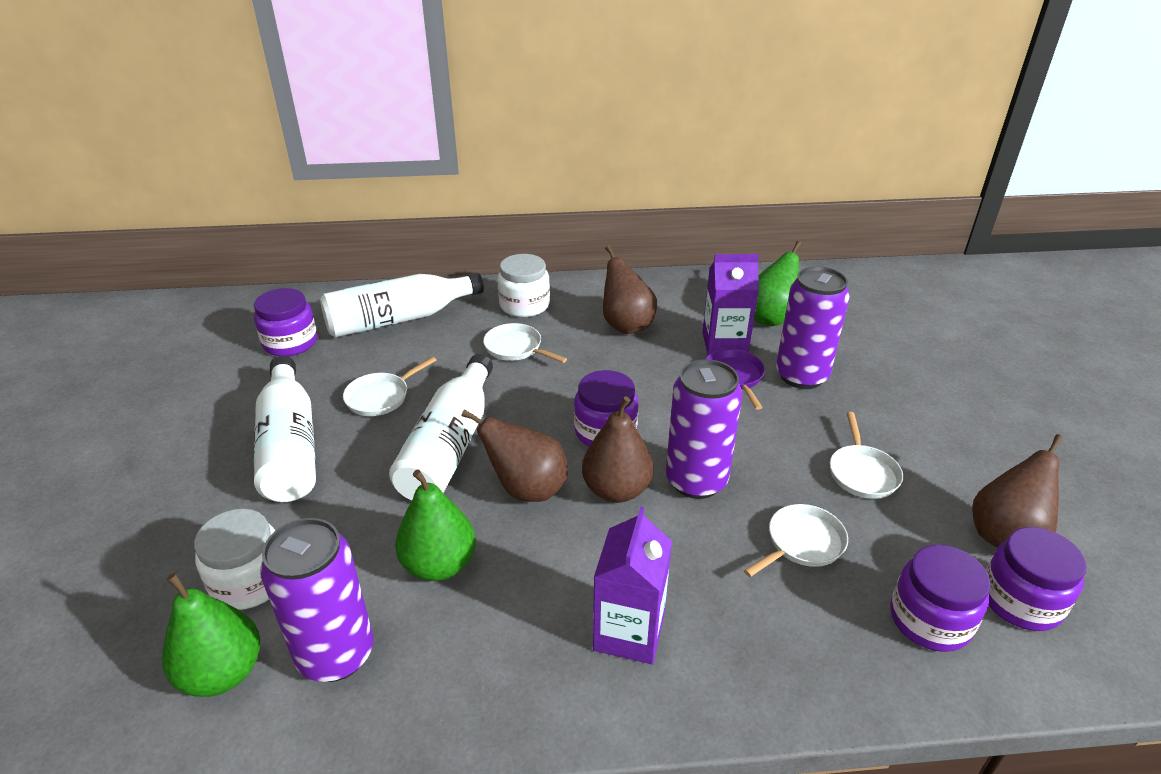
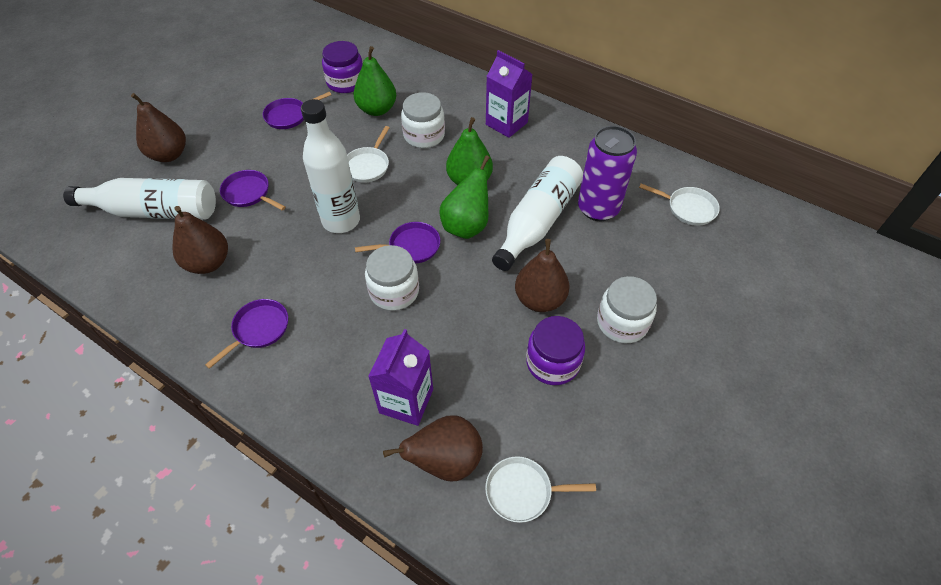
purple can: [260,518,374,682] [666,359,742,499] [776,266,850,389] = 3 -> [578,126,637,221] = 1
purple jar: [254,288,317,356] [574,370,638,447] [890,545,990,652] [986,527,1087,631] = 4 -> [322,41,363,93] [526,316,585,385] = 2
purple pan: [706,349,765,410] = 1 -> [205,299,288,369] [220,170,286,210] [262,92,331,129] [355,222,440,264] = 4
white jar: [194,509,276,610] [497,254,550,317] = 2 -> [365,245,419,311] [401,92,445,148] [597,276,657,343] = 3
white pan: [343,356,436,416] [483,323,567,363] [744,504,848,577] [830,412,903,499] = 4 -> [347,126,390,183] [485,456,596,523] [639,184,720,226] = 3

